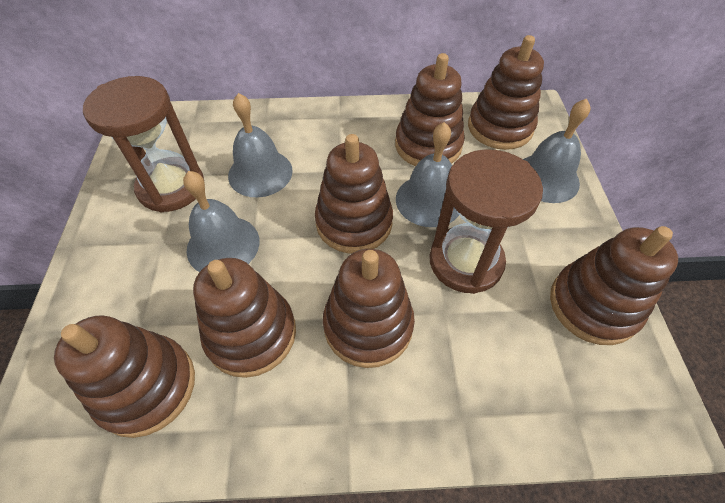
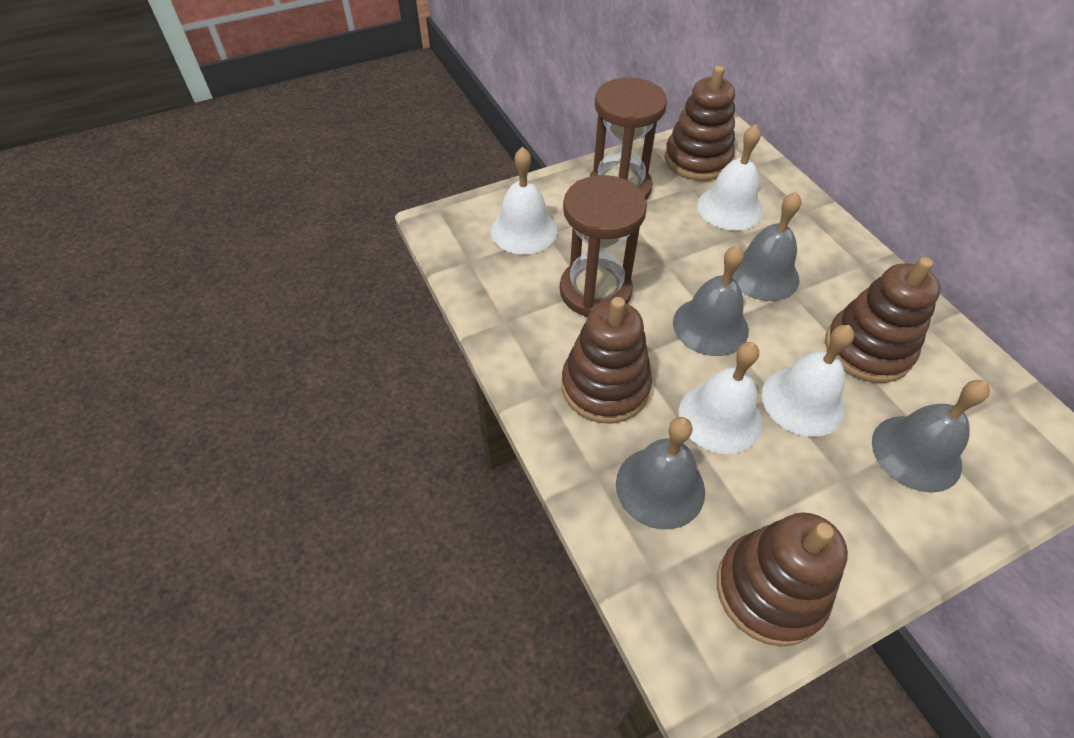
brown stacking toy: [54,316,195,438] [193,258,296,378] [315,134,393,253] [323,249,415,368] [395,53,465,166] [468,35,544,150] [550,226,678,345] = 7 -> [562,297,652,423] [665,66,735,181] [717,512,848,647] [825,257,941,383] = 4
white bell: none = 0 -> [491,147,558,254] [679,342,763,454] [697,124,763,231] [762,325,854,437] = 4

